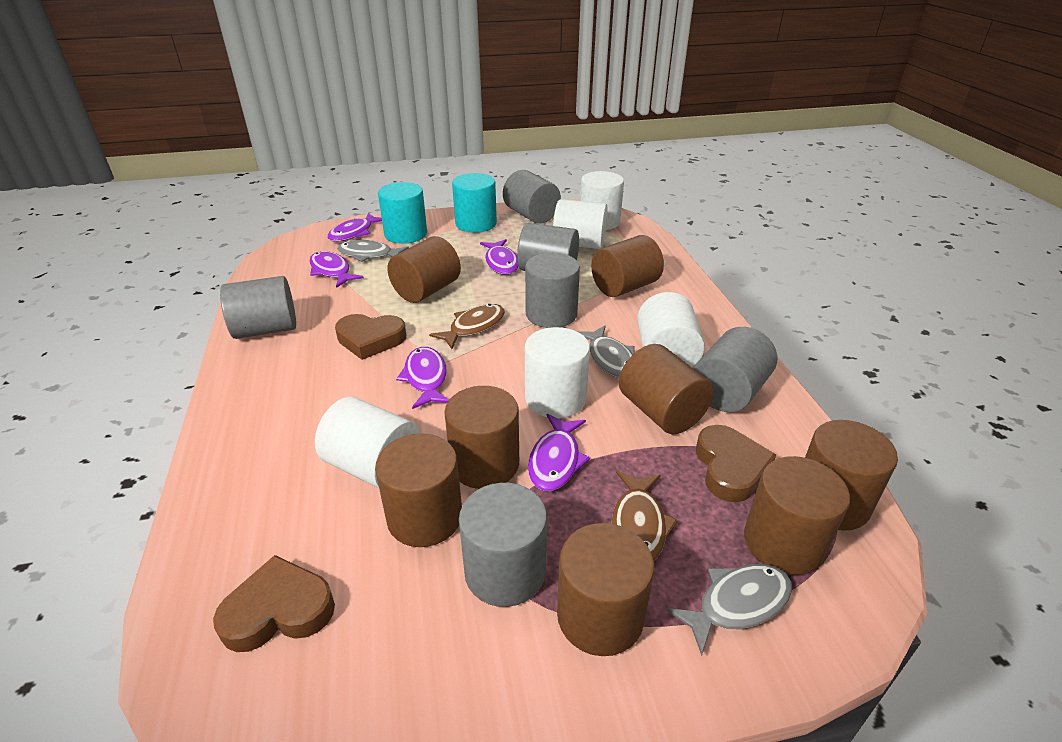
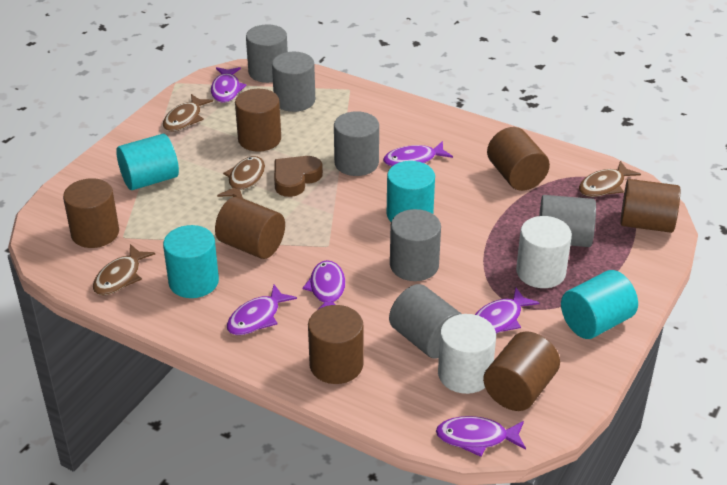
brown cylinder: [375,433,462,547] [387,236,461,303] [444,386,519,489] [557,523,654,656] [591,235,664,297] [619,344,714,434] [744,456,850,575] [805,420,898,531] = 8 -> [63,178,119,248] [215,197,285,259] [235,89,281,152] [308,305,363,384] [483,331,560,411] [487,127,550,191] [620,179,680,233] = 7
brown fish: [429,304,505,349] [612,471,678,560] = 2 -> [93,244,155,295] [163,94,213,132] [217,156,265,198] [579,161,641,197] = 4
brown heart: [213,555,335,652] [335,314,406,360] [696,425,776,502] = 3 -> [274,156,323,197] = 1
grey fish: [337,240,409,262] [577,325,635,378] [667,564,792,656] = 3 -> none = 0
purple fish: [309,251,364,288] [327,213,382,242] [396,347,449,409] [480,239,519,275] [528,414,590,491] = 5 -> [211,67,247,103] [227,285,297,335] [302,260,345,309] [383,141,453,166] [436,416,526,457] [475,288,540,334] = 6
turquoise cylinder: [378,182,427,244] [452,173,497,233] = 2 -> [116,134,179,190] [163,225,219,298] [387,161,435,222] [561,270,638,339] = 4
white cylinder: [315,397,420,488] [525,327,590,418] [553,199,608,249] [580,171,624,230] [637,292,705,367] = 5 -> [438,314,496,394] [516,216,572,288] = 2

